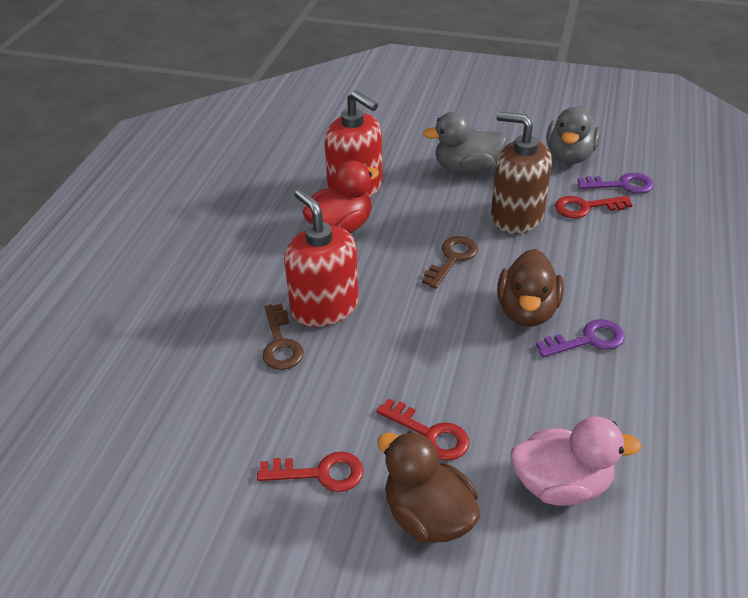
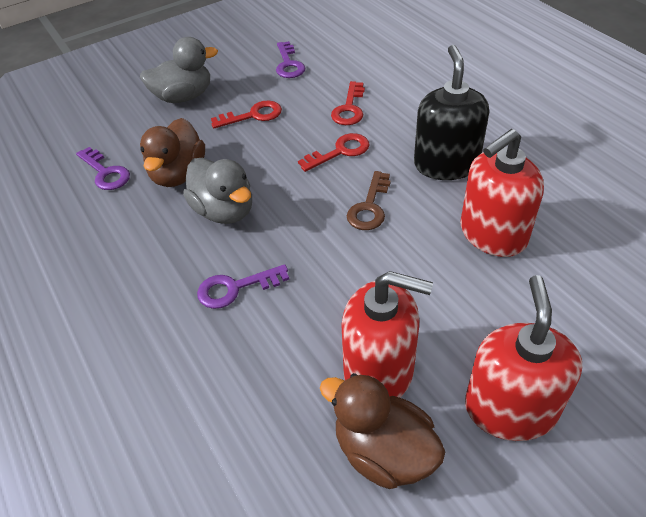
black soap dispenser: none = 0 -> [414,45,489,180] = 1
brown key: [262,304,304,370] [422,236,478,289] = 2 -> [347,171,391,230] = 1
brown soap dispenser: [491,112,552,234] = 1 -> none = 0
pink duck: [510,416,642,506] = 1 -> none = 0
purple key: [536,319,625,358] [578,173,654,194] = 2 -> [76,147,130,190] [197,264,289,309] [276,41,305,78] = 3
red duck: [302,161,379,233] = 1 -> none = 0
red soap dispenser: [284,189,359,327] [324,91,382,197] = 2 -> [341,271,433,398] [460,129,544,257] [465,275,582,441] = 3

